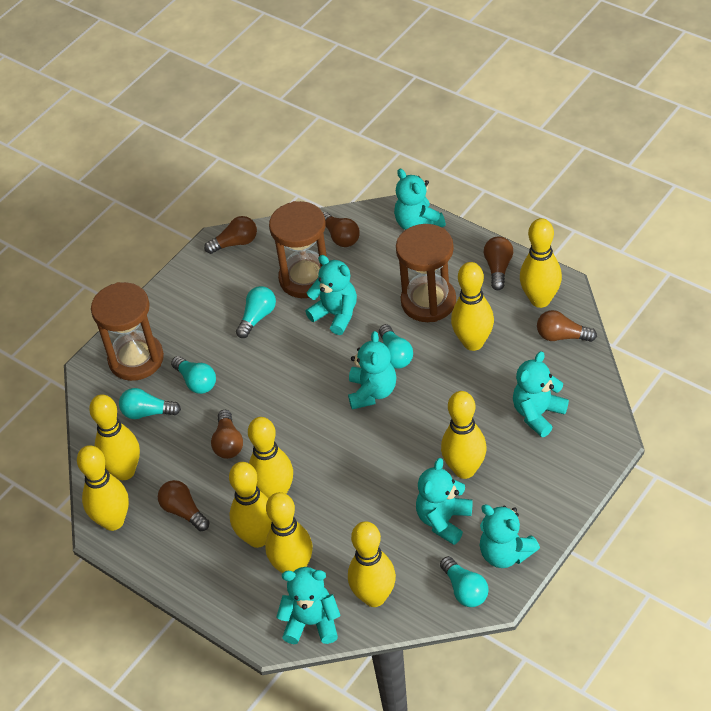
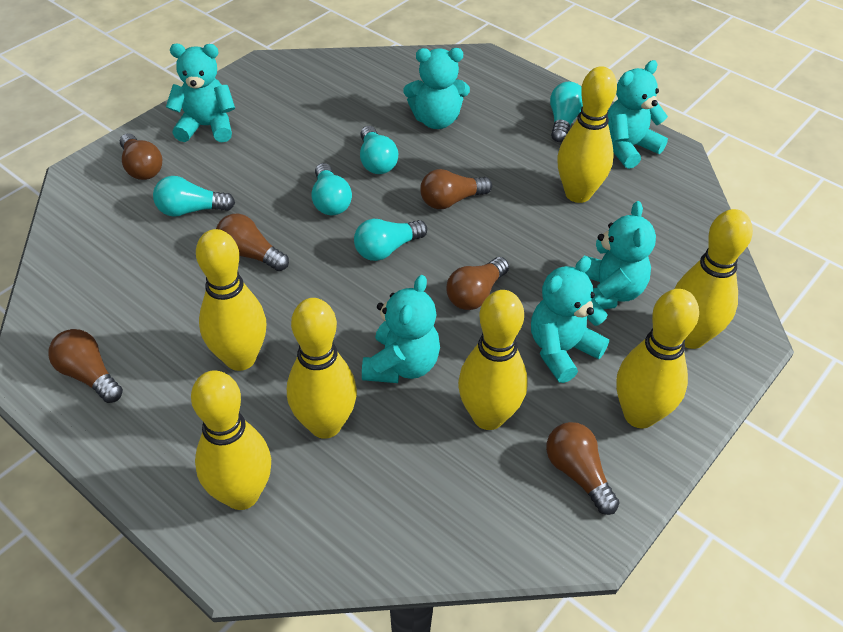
brown hourglass: [91,282,164,381] [269,201,327,298] [396,224,456,322] = 3 -> none = 0
turquoise teddy bear: [277,567,341,644] [305,255,357,335] [348,331,396,409] [394,169,446,230] [416,458,472,545] [479,505,540,568] [513,351,569,437] = 7 -> [166,44,235,143] [362,275,440,383] [404,48,470,129] [531,257,609,383] [583,201,656,309] [608,60,668,169] = 6
yellow bowling pin: [77,445,129,531] [89,394,140,480] [229,462,272,548] [248,417,293,499] [265,492,313,573] [348,521,396,607] [441,391,487,479] [451,262,494,351] [520,218,562,308] = 9 -> [191,370,271,510] [196,229,266,371] [287,298,357,439] [458,290,528,430] [557,66,617,203] [616,289,699,428] [675,209,753,349] = 7

